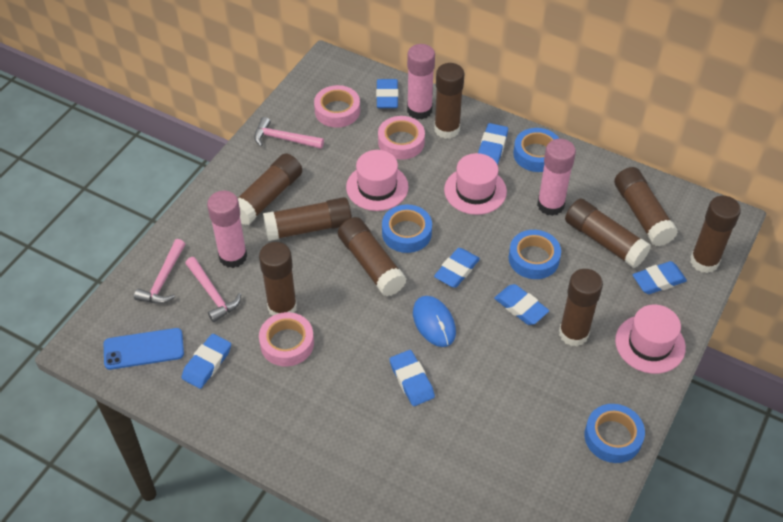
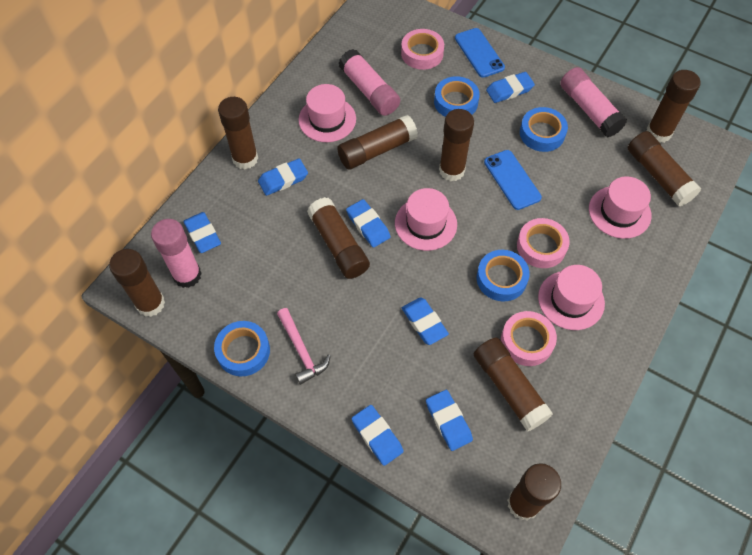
blue mouse: [413,296,456,347] = 1 -> none = 0
blue phone: [104,328,184,370] = 1 -> [455,28,505,78] [484,150,542,210] = 2
pink hammer: [134,239,185,304] [185,257,241,322] [254,117,324,149] = 3 -> [277,308,331,385] = 1
pink hat: [346,150,409,211] [444,153,507,215] [615,305,686,374] = 3 -> [298,84,356,142] [395,188,457,251] [538,265,605,330] [589,176,652,239] = 4

